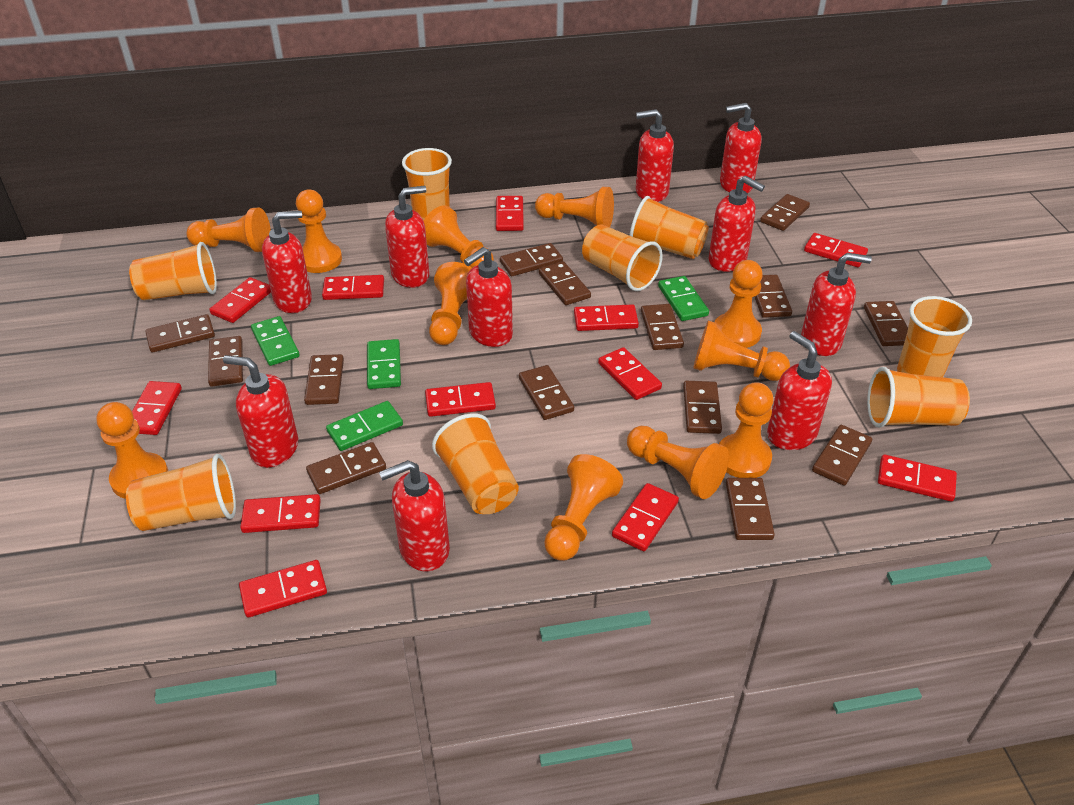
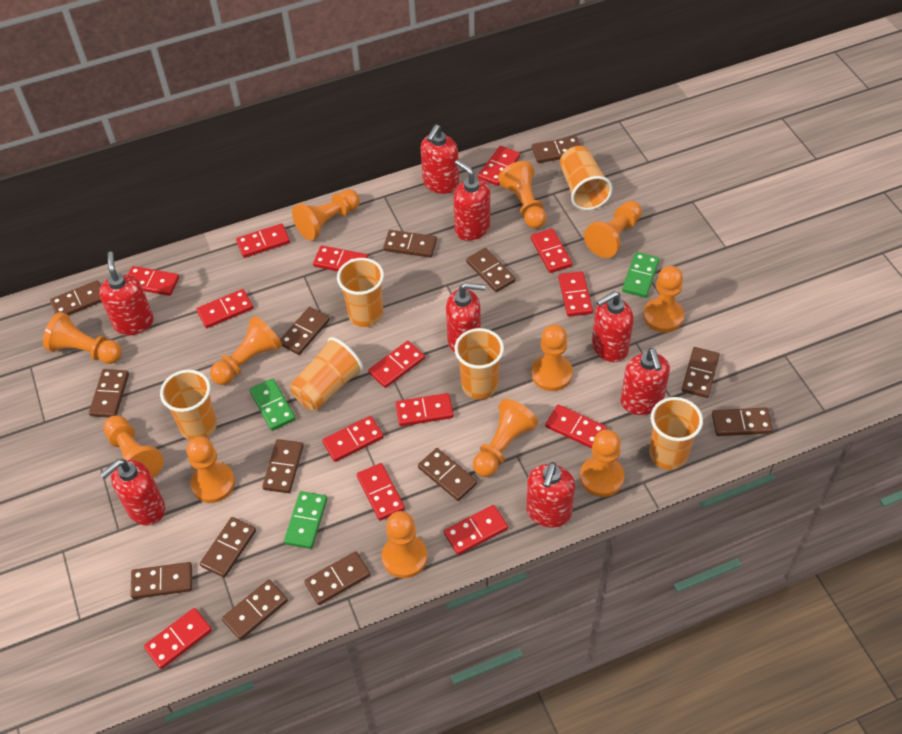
green domino: [251,316,300,366] [326,401,403,451] [367,339,401,389] [658,276,709,321] = 4 -> [249,378,296,431] [284,491,327,549] [622,252,660,298] = 3
orange cup: [126,454,236,531] [129,242,217,300] [402,148,452,221] [432,413,519,514] [582,225,663,291] [629,196,709,259] [867,367,970,428] [897,296,972,377] = 8 -> [160,370,217,440] [290,337,364,411] [337,258,384,327] [454,328,504,399] [560,146,613,210] [649,397,703,470] = 6
orange pawn: [96,402,168,499] [186,208,271,252] [296,190,342,273] [424,205,494,268] [429,262,472,345] [535,187,614,227] [544,454,623,561] [627,426,729,499] [693,321,790,381] [715,260,763,348] [719,382,774,478] = 11 -> [43,312,122,364] [103,416,164,478] [186,436,235,503] [210,316,282,385] [292,189,360,241] [382,511,428,578] [473,399,538,477] [498,161,547,229] [531,324,573,391] [580,430,624,497] [584,201,642,258] [643,266,684,333] = 12
red domino: [132,381,182,435] [209,277,271,323] [239,560,327,617] [240,494,321,533] [322,275,384,300] [425,382,496,417] [496,196,524,231] [574,304,639,331] [598,347,662,400] [612,483,679,551] [804,233,868,267] [878,454,957,502] = 12 -> [128,266,179,296] [144,608,212,669] [196,289,253,328] [236,223,290,258] [313,245,368,271] [322,416,384,462] [357,463,405,521] [368,341,425,388] [395,393,454,426] [444,505,508,555] [478,146,520,186] [531,228,572,273] [545,405,607,449] [558,271,593,317] = 14
red soap dispenser: [223,355,298,468] [262,211,312,313] [379,460,450,571] [385,186,429,288] [464,247,513,347] [636,109,674,202] [709,176,765,272] [720,103,761,193] [767,331,832,450] [801,253,872,356] = 10 -> [99,252,154,335] [100,459,165,525] [420,125,459,194] [446,282,486,353] [453,160,490,241] [526,462,575,527] [592,291,634,362] [620,348,670,415] = 8

